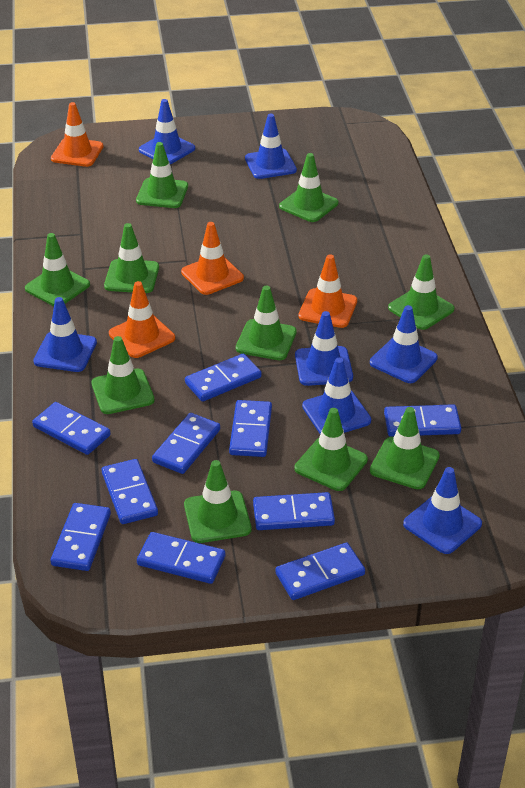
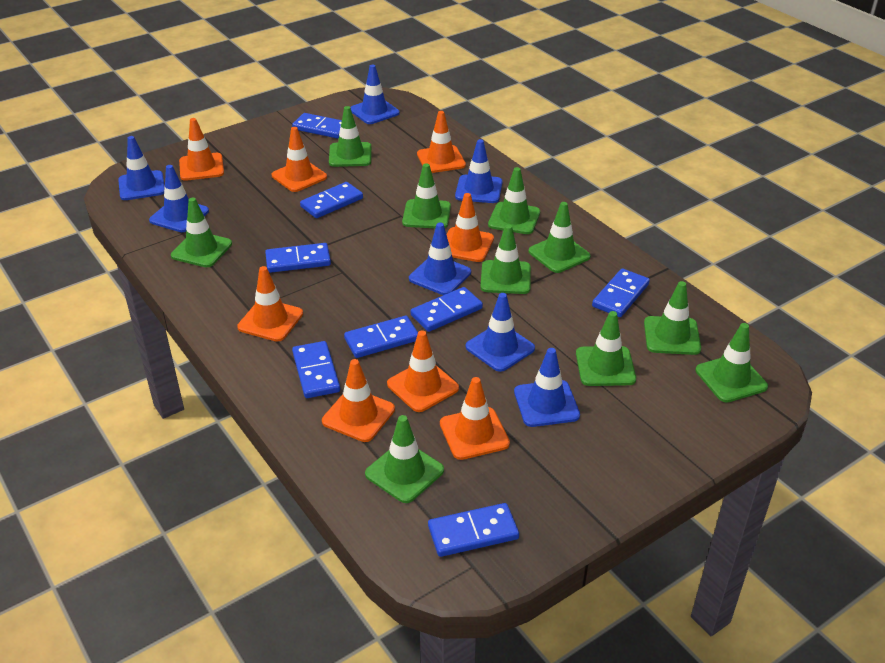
blue domino: [32,402,111,455] [51,503,111,571] [102,459,158,524] [137,532,225,584] [152,413,220,474] [185,354,262,402] [229,400,272,457] [253,492,335,530] [276,543,365,600] [384,404,461,437] = 10 -> [265,243,331,273] [292,113,342,139] [292,341,340,398] [300,182,363,218] [344,316,418,358] [411,287,483,332] [428,503,519,557] [592,269,650,317] = 8
orange traffic cone: [51,102,104,167] [109,281,175,358] [181,222,244,295] [298,254,357,328] = 4 -> [179,118,224,181] [237,266,303,342] [272,127,327,192] [322,359,395,442] [387,330,459,412] [417,111,466,173] [440,377,510,460] [446,193,494,262] = 8

